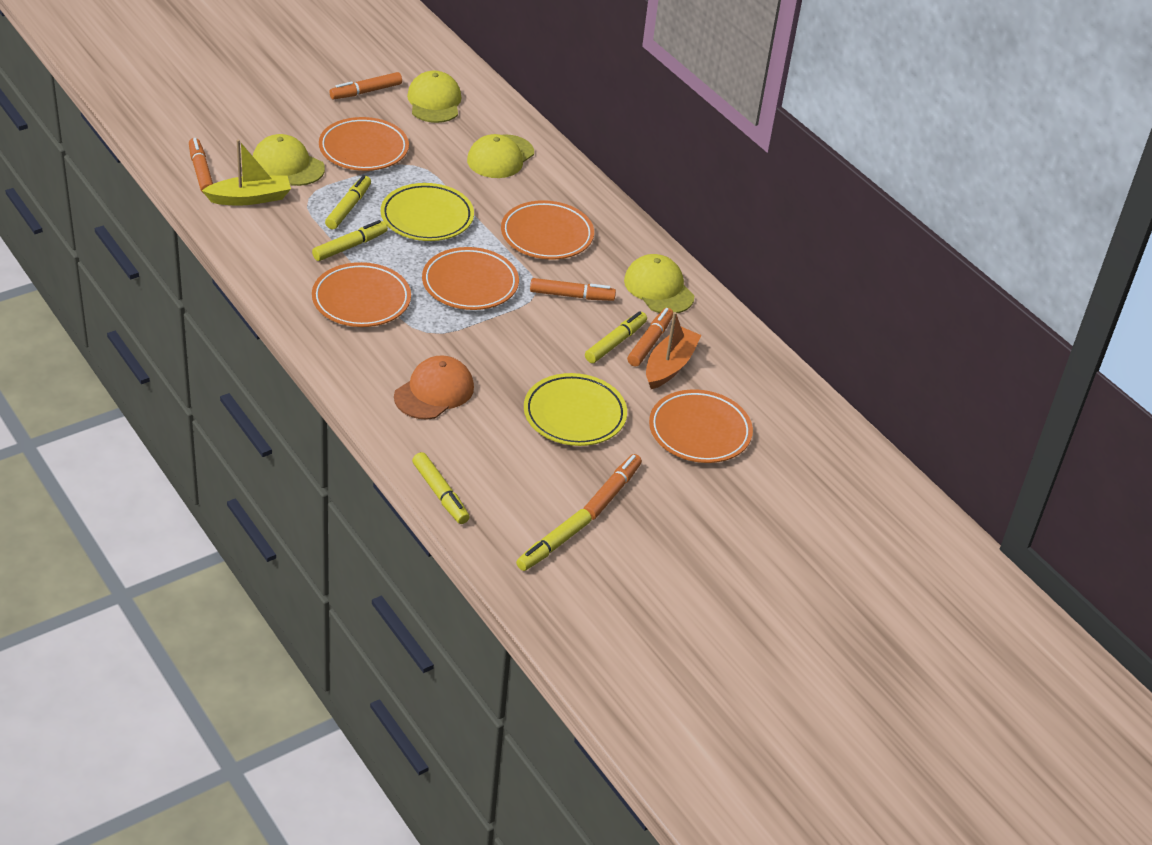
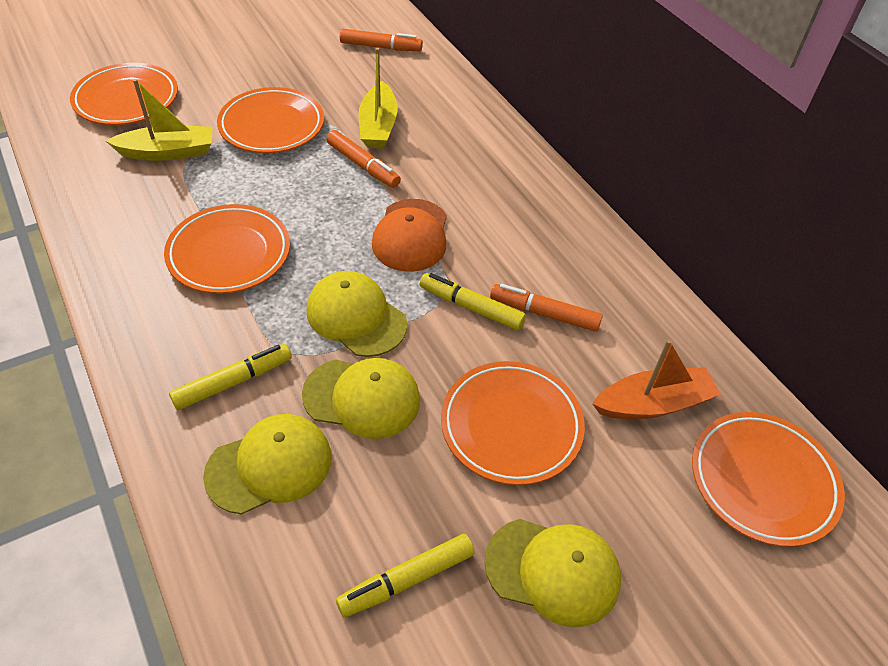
orange marker: [189,138,213,193] [329,72,402,99] [530,278,616,301] [583,454,642,520] [627,308,673,367] = 5 -> [326,130,401,188] [340,29,423,51] [490,284,603,332] = 3
yellow boat: [202,139,291,205] = 1 -> [106,79,213,161] [359,48,398,148] = 2
yellow marker: [312,220,388,261] [325,175,371,229] [412,452,470,524] [516,509,592,571] [585,311,647,363] = 5 -> [169,344,292,410] [336,534,475,617] [420,273,526,331] = 3
yellow plate: [381,183,474,241] [524,373,627,446] = 2 -> none = 0

